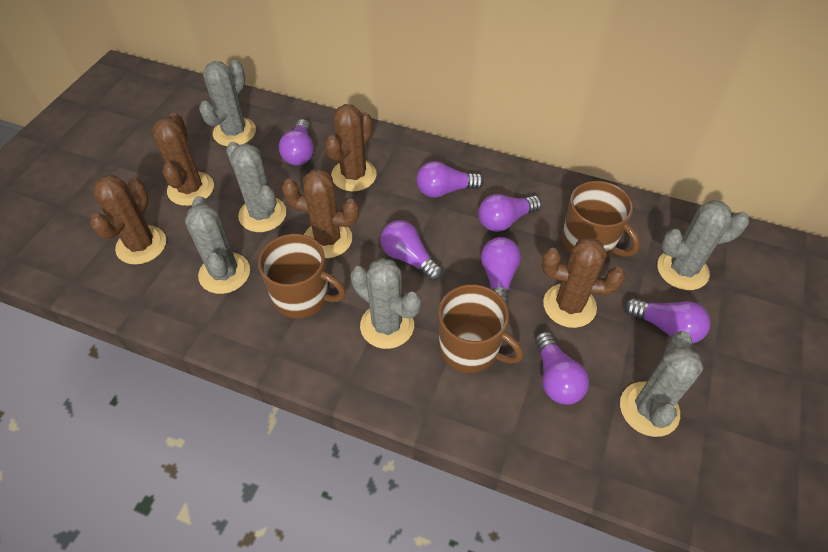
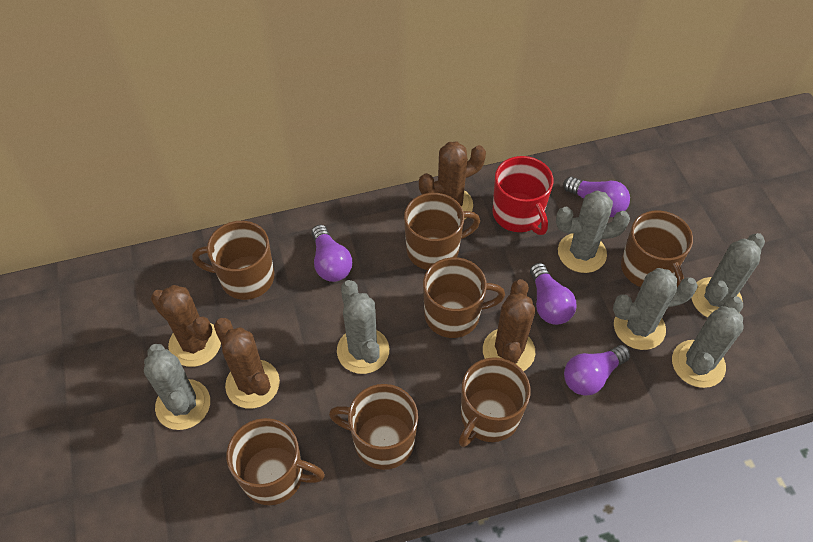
brown cactus: [90,175,166,265] [152,113,214,206] [282,169,359,258] [325,104,377,191] [542,237,625,328] = 5 -> [151,285,221,367] [214,318,280,408] [419,142,486,220] [483,279,535,371] = 4
brown mug: [258,234,346,318] [439,284,523,373] [562,181,640,258] = 3 -> [192,221,274,300] [226,418,325,505] [329,384,418,470] [404,193,480,270] [423,257,505,338] [459,357,531,447] [621,211,693,287] = 7
purple light bulb: [279,119,314,165] [380,220,443,281] [416,161,484,198] [478,194,541,232] [481,237,521,307] [535,331,589,404] [624,298,711,343] = 7 -> [312,225,352,282] [530,263,577,325] [563,176,630,217] [564,345,630,396] = 4
red mug: none = 0 -> [492,156,553,235] = 1

